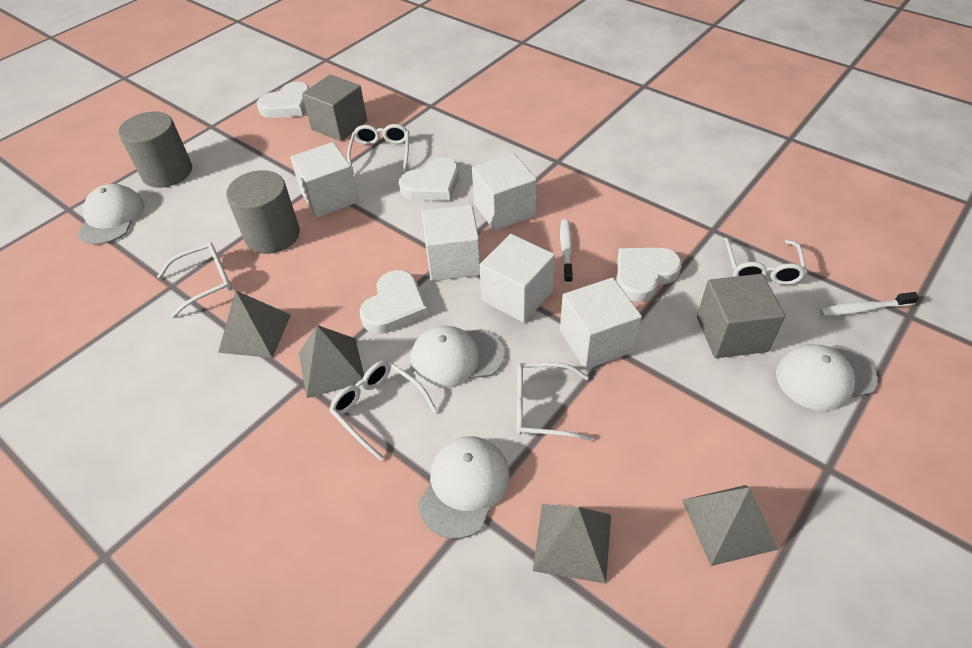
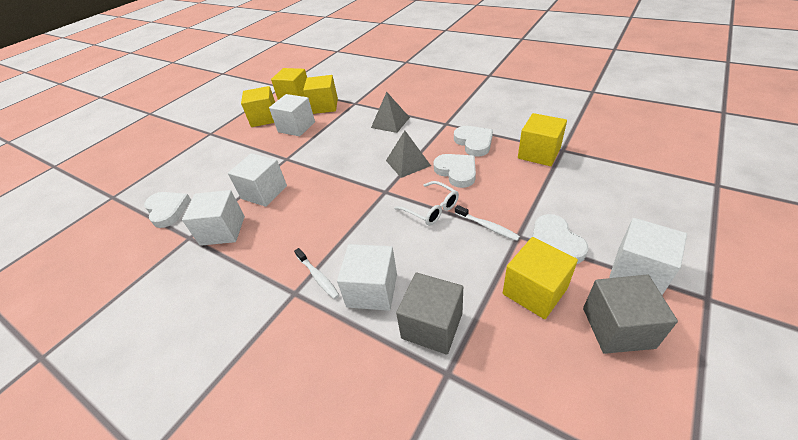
grey cylinder: [118,111,192,188] [226,170,300,254] = 2 -> none = 0
grey pyramid: [218,290,291,358] [299,325,364,398] [533,504,611,584] [682,485,779,566] = 4 -> [371,92,410,133] [386,131,431,178] = 2
white cap: [77,184,145,245] [410,325,504,389] [418,436,509,539] [776,344,878,411] = 4 -> none = 0
white glasses: [157,242,232,318] [329,360,437,461] [347,124,409,174] [517,362,593,441] [724,237,807,285] = 5 -> [394,181,459,225] = 1
yellow cube: none = 0 -> [241,86,275,127] [271,68,307,100] [303,75,338,114] [503,237,578,319] [518,113,567,166] = 5

